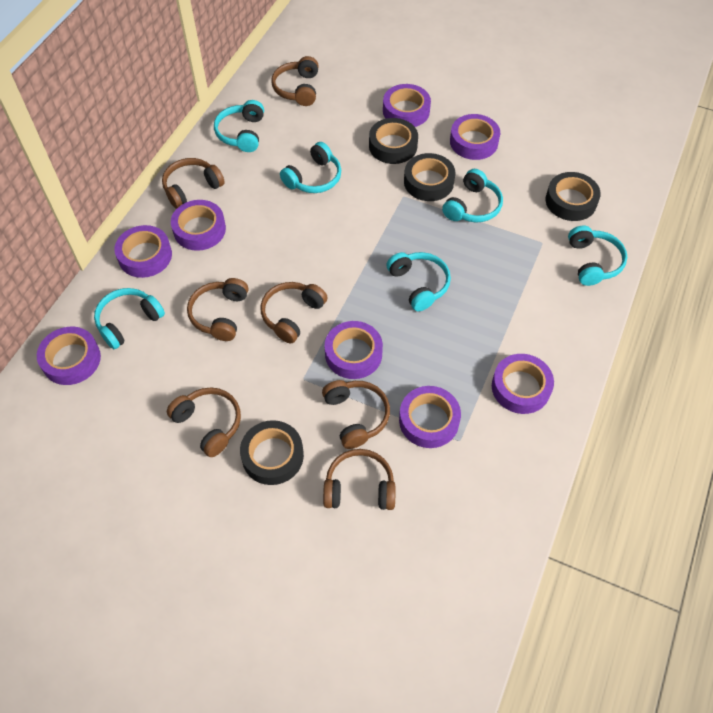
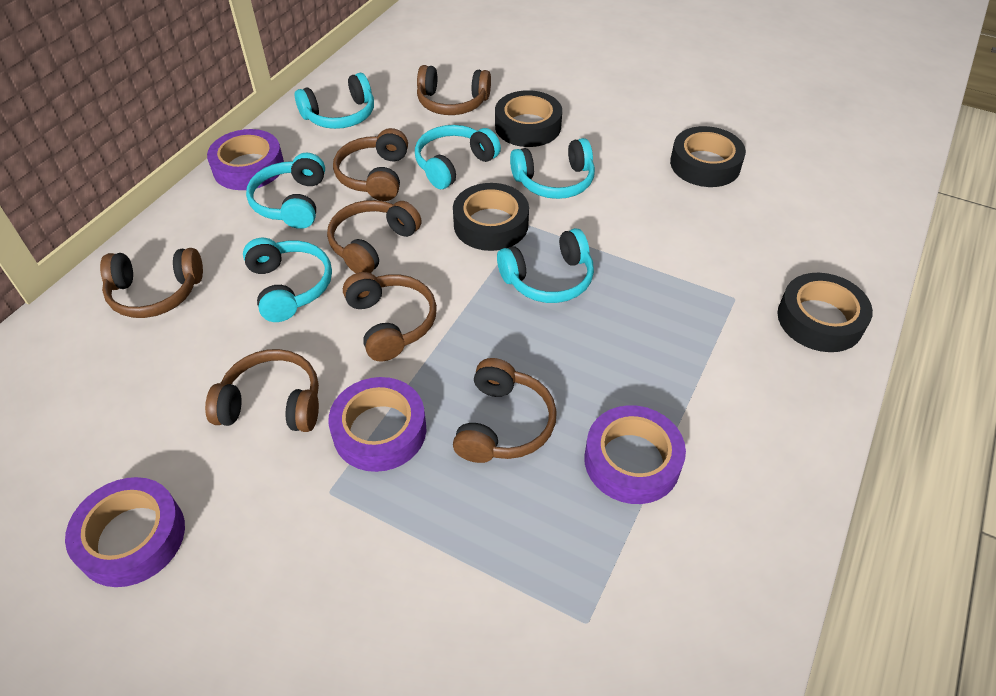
purple tape: [37,327,101,385] [114,225,172,278] [171,200,226,251] [325,321,383,379] [383,84,431,127] [399,386,461,448] [450,114,500,160] [492,354,554,414] = 8 -> [65,477,185,587] [207,129,284,190] [328,377,426,472] [584,405,686,504] = 4

